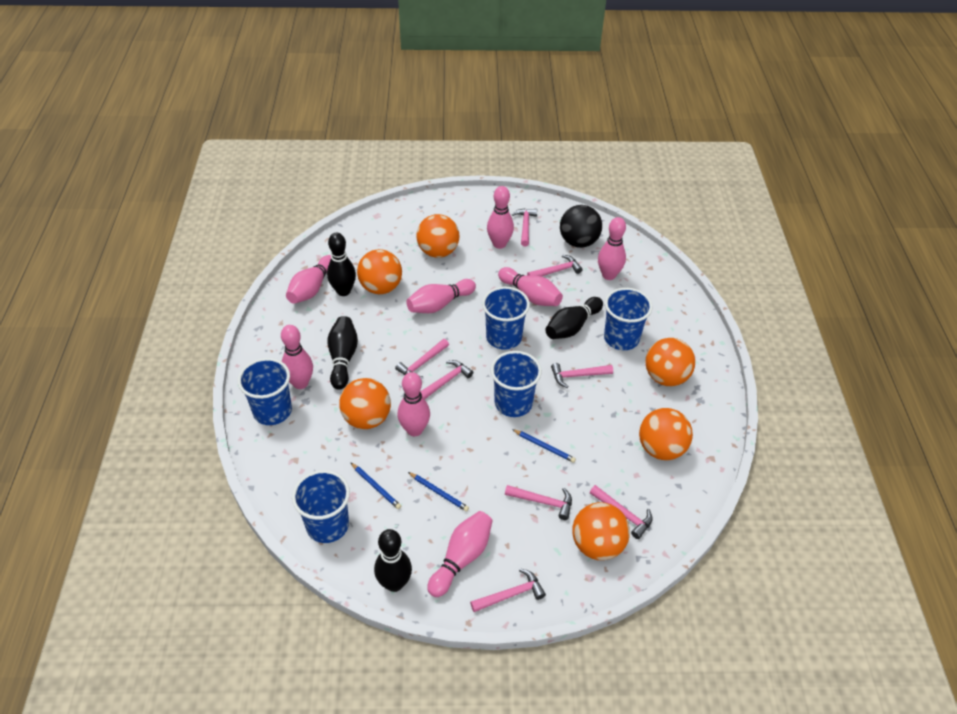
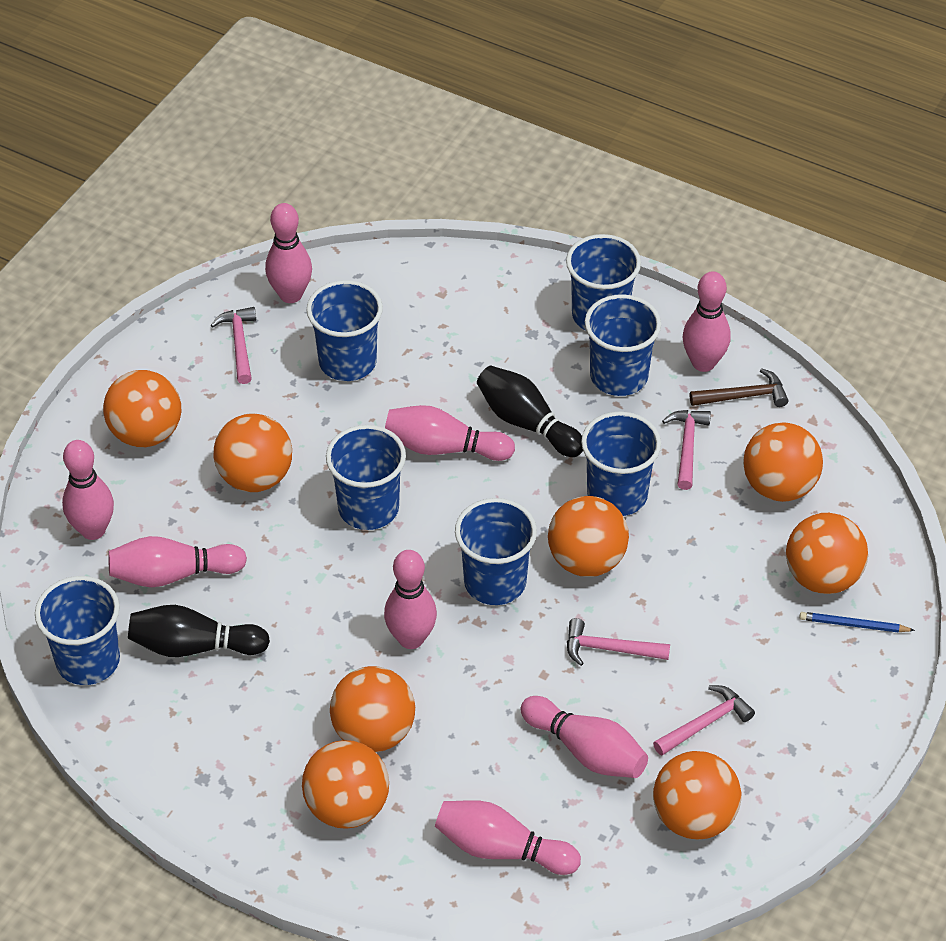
black ball: [560,205,602,248] = 1 -> none = 0
black bowling pin: [327,233,356,296] [327,316,358,390] [374,529,412,592] [545,297,603,339] = 4 -> [128,605,270,657] [477,366,583,457] = 2
blue cup: [238,358,292,425] [292,470,350,543] [482,287,530,350] [490,351,542,417] [604,288,653,350] = 5 -> [35,576,120,685] [306,280,383,381] [326,425,406,530] [455,498,537,605] [566,234,641,330] [581,411,661,516] [585,294,661,396] = 7
blue pencil: [350,462,401,509] [408,472,469,512] [512,429,576,463] = 3 -> [799,612,915,632] = 1
brown hammer: none = 0 -> [690,368,788,407] = 1
orange ball: [339,378,391,429] [357,249,402,294] [416,214,460,258] [572,502,630,560] [639,408,693,460] [645,338,695,386] = 6 -> [103,370,181,447] [214,414,292,492] [302,740,389,829] [330,666,415,752] [548,496,629,577] [653,751,741,839] [743,422,823,502] [786,513,868,594] = 8
pink hammer: [395,339,449,379] [420,360,473,399] [470,568,546,612] [505,485,572,520] [512,209,537,246] [527,255,583,276] [551,363,613,388] [590,485,653,539] = 8 -> [211,307,256,384] [567,618,670,666] [653,685,755,756] [662,410,711,490] = 4

